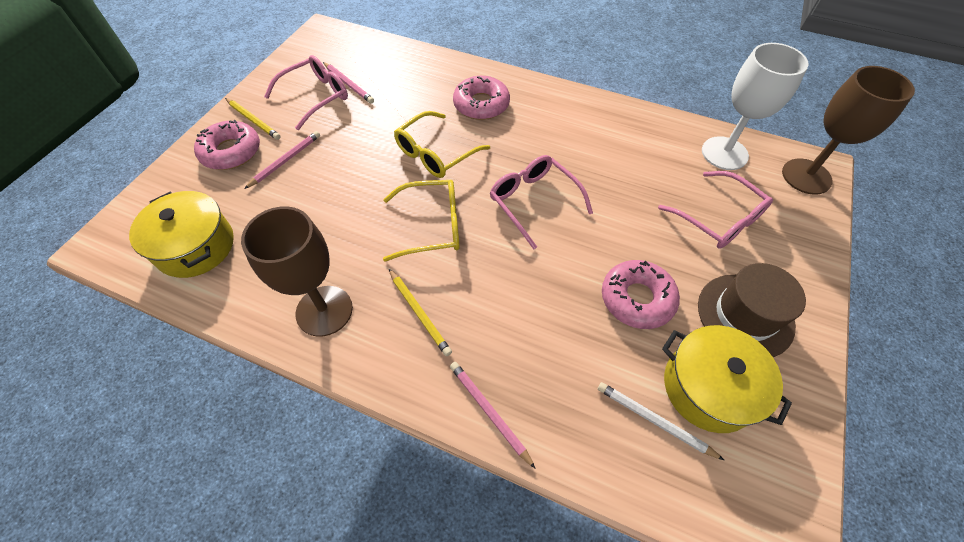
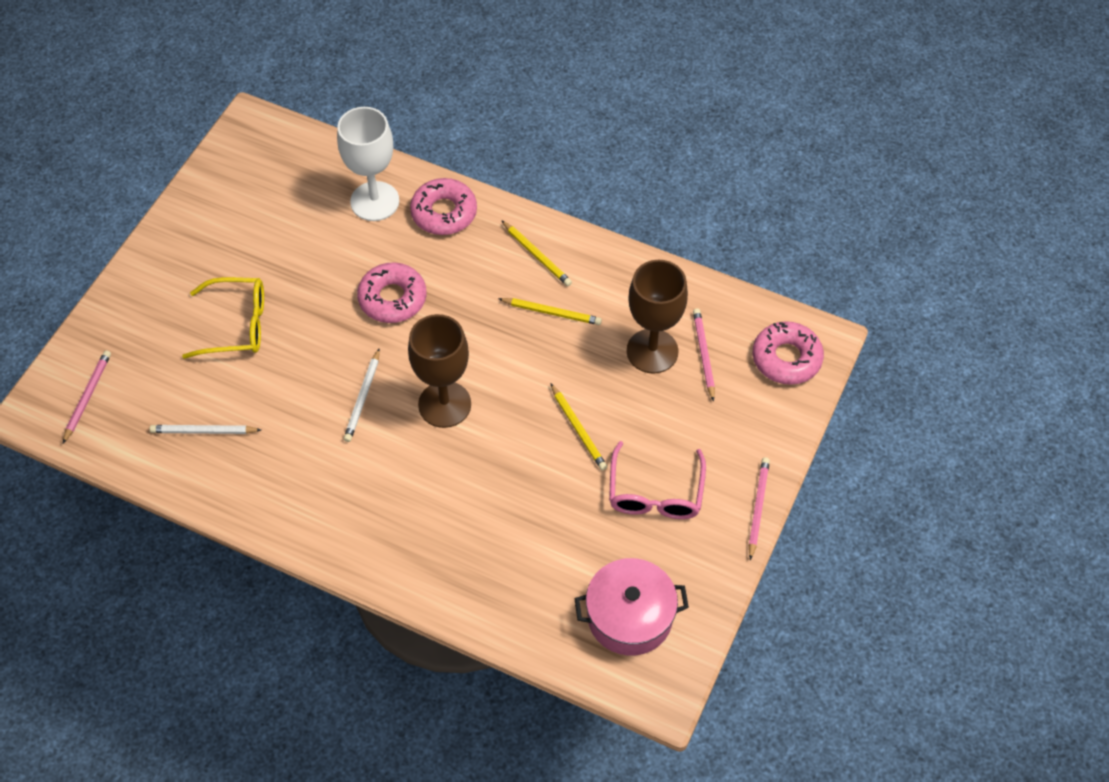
brown hat: [698,263,806,357] = 1 -> none = 0
pink glasses: [264,55,348,130] [490,155,593,249] [658,171,773,249] = 3 -> [609,441,706,519] = 1
pink pot: none = 0 -> [574,558,689,656] = 1
white pencil: [598,382,725,461] = 1 -> [149,425,261,434] [343,349,380,442] = 2
yellow glasses: [383,180,460,262] [394,111,490,178] = 2 -> [182,277,264,359] = 1
yellow pencil: [225,98,281,140] [389,269,452,356] = 2 -> [498,298,602,325] [501,220,572,286] [550,383,607,471] = 3
yellow pot: [129,191,234,278] [662,325,792,433] = 2 -> none = 0

